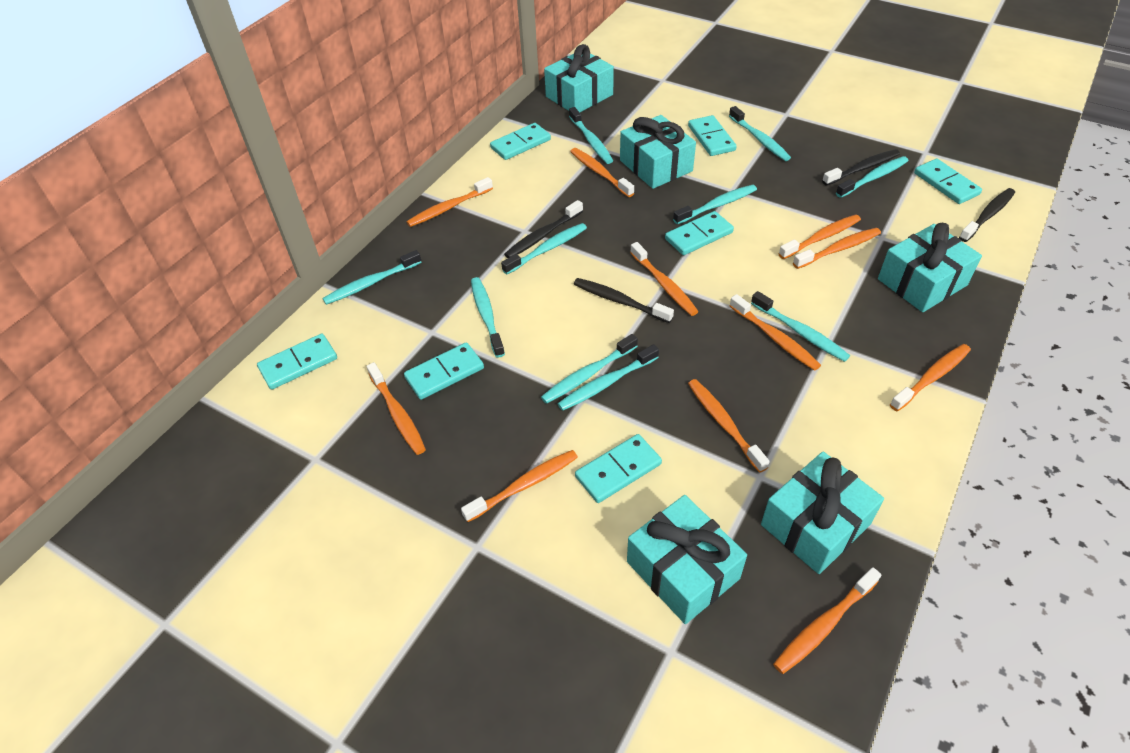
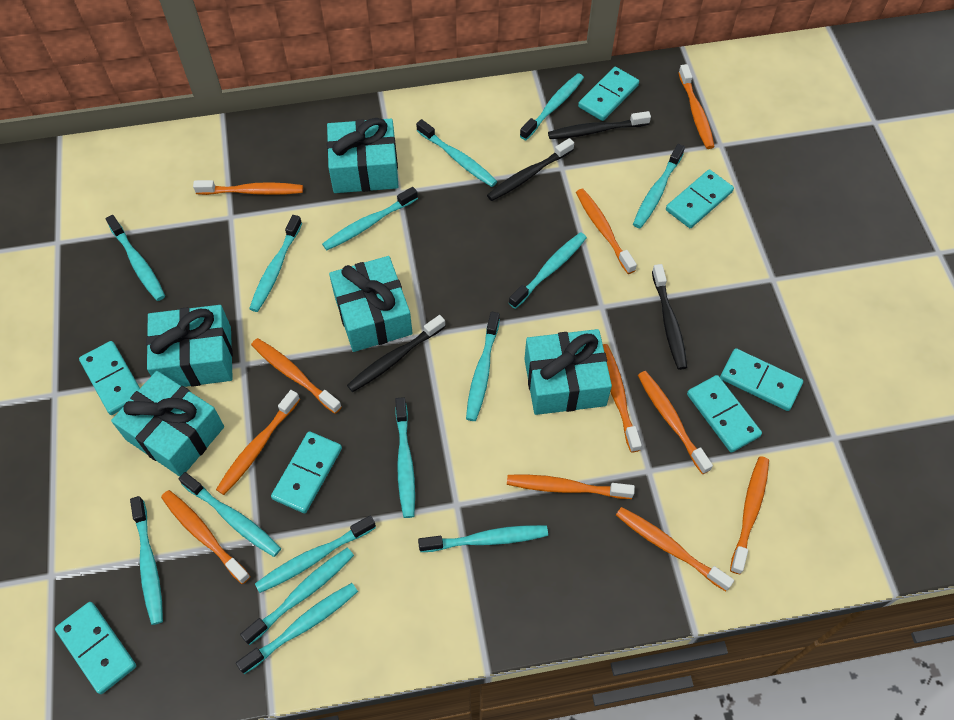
turquoise toothbrush: [322,250,422,305] [471,277,505,358] [501,223,587,274] [541,334,638,404] [558,344,659,411] [569,107,613,164] [673,184,757,224] [729,106,791,161] [751,291,850,362] [836,156,908,198] = 10 -> [106,215,165,301] [130,496,163,625] [179,472,281,557] [236,583,358,674] [240,548,354,645] [249,215,302,312] [255,515,376,593] [322,187,418,250] [395,397,415,518] [416,119,497,187] [418,525,548,552] [466,312,500,421] [509,232,587,309] [520,73,584,140] [633,144,685,228] = 15

